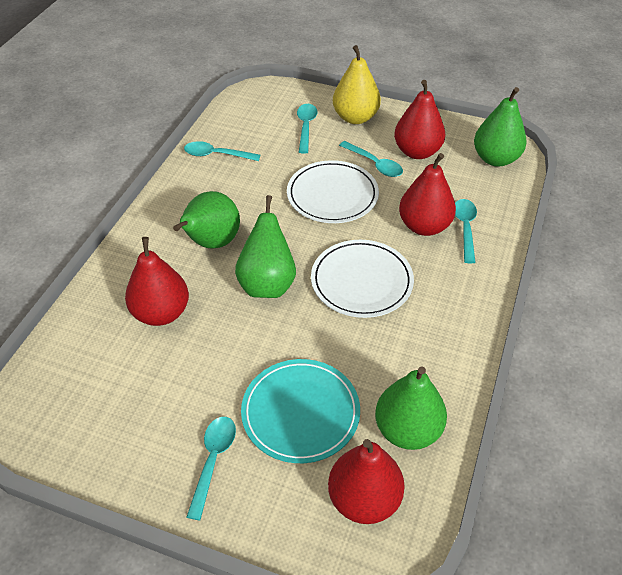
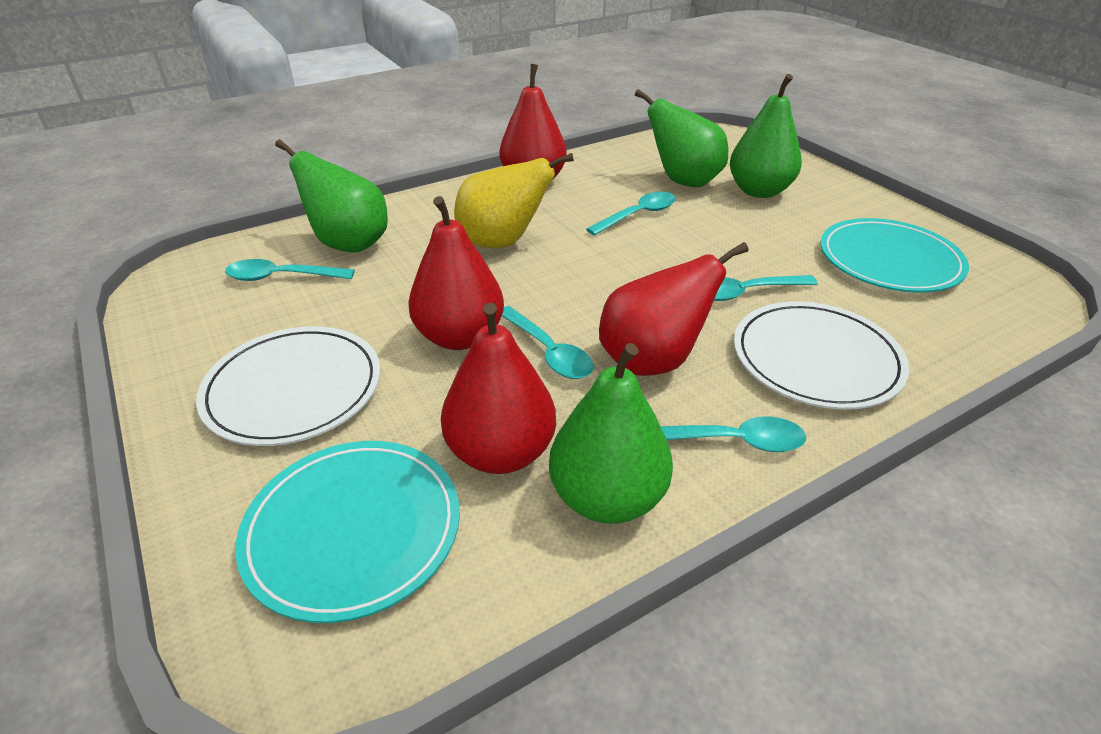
turquoise plate: [241,359,360,463] = 1 -> [235,441,460,623] [820,218,969,293] = 2

